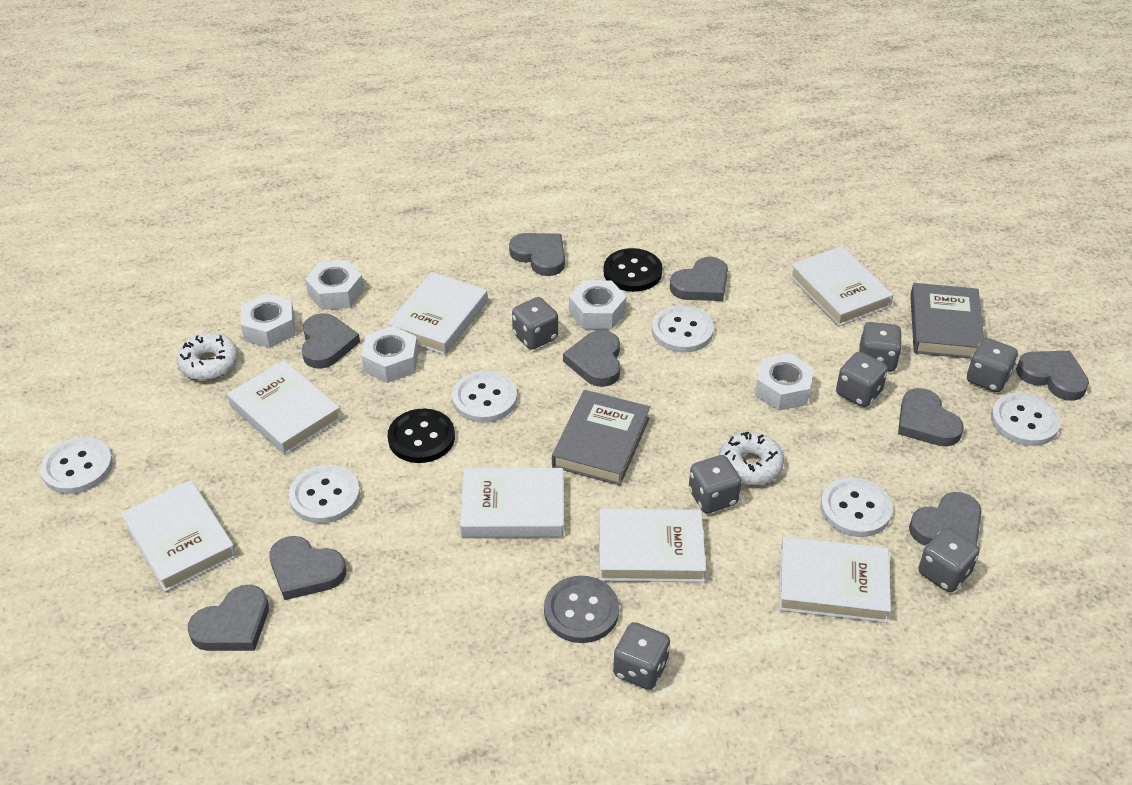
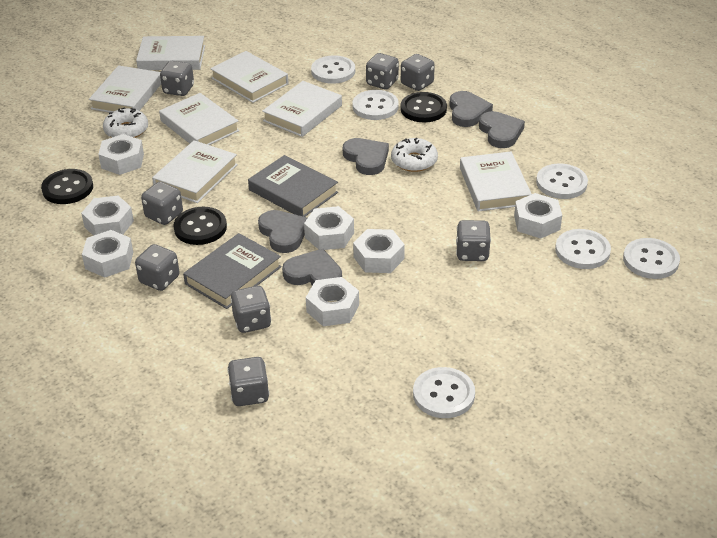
black button: [388,409,455,463] [603,248,662,292] = 2 -> [41,169,93,204] [174,207,227,245] [401,92,447,123] = 3
grey button: [544,576,619,643] = 1 -> none = 0
grey dice: [512,297,558,350] [613,622,670,690] [689,455,741,513] [836,352,888,407] [859,322,902,372] [918,528,980,592] [967,338,1018,392] = 7 -> [135,244,180,291] [141,182,183,225] [160,61,194,96] [227,357,270,406] [230,286,271,333] [366,53,399,89] [401,54,435,91] [456,220,491,261] = 8
grey heart: [188,585,269,651] [269,536,346,600] [302,313,360,369] [509,233,565,276] [563,330,620,387] [670,257,728,301] [898,388,964,447] [909,492,982,546] [1016,351,1089,401] = 9 -> [258,210,307,253] [282,249,342,286] [343,138,389,175] [449,91,493,127] [479,111,525,148] = 5
white nut: [241,294,295,348] [305,260,364,310] [361,326,418,383] [569,280,626,329] [755,353,814,411] = 5 -> [81,196,134,236] [82,230,133,278] [98,134,144,175] [304,206,354,250] [306,277,359,326] [353,229,405,273] [514,193,562,238] = 7

